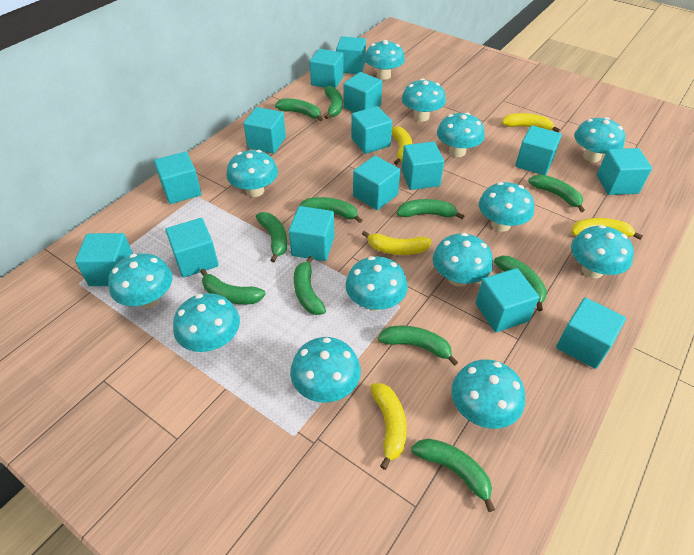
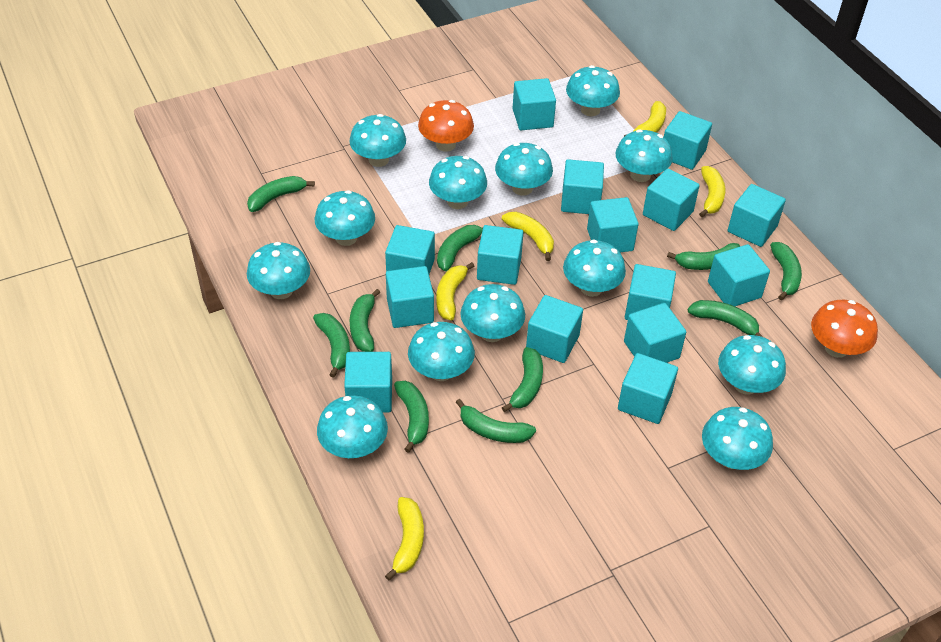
green banana: [200,268,266,304] [256,212,287,262] [275,98,323,121] [294,256,326,315] [298,197,362,223] [324,86,343,119] [378,326,458,366] [397,199,464,219] [411,438,495,512] [494,256,547,311] [528,175,585,212] = 11 -> [247,176,315,212] [313,313,350,378] [350,289,380,352] [394,381,429,453] [437,225,483,271] [456,399,536,443] [502,347,543,412] [667,243,740,270] [688,300,763,337] [770,242,802,300] = 10
orange mushroom: none = 0 -> [418,100,474,152] [811,300,878,358] = 2

